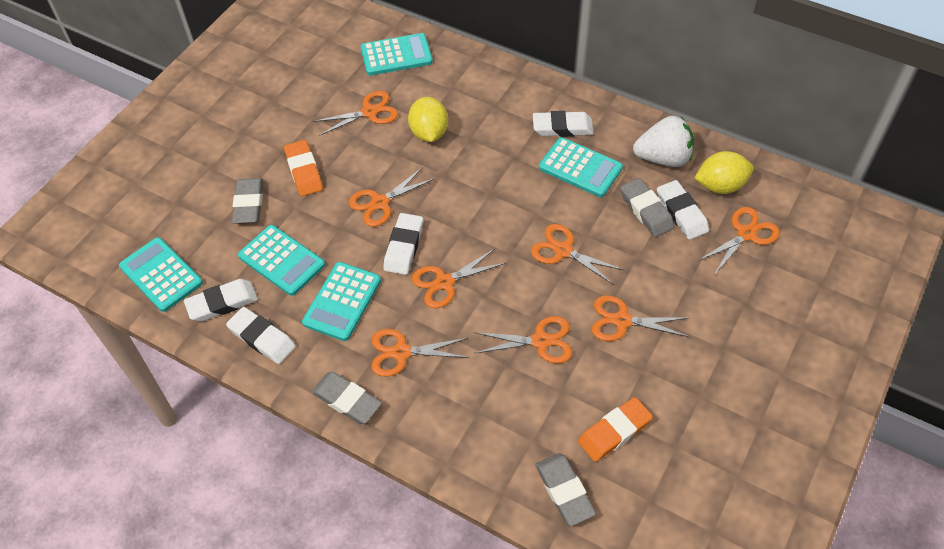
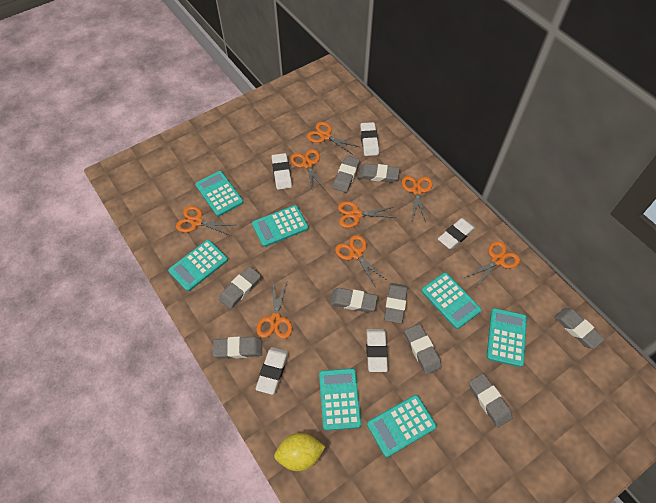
grey eraser: [232,178,263,224] [311,372,382,424] [535,453,596,526] [620,178,674,237] = 4 -> [213,336,262,359] [219,266,261,309] [330,288,378,312] [333,156,360,193] [358,163,400,182] [384,283,408,323] [405,324,442,374] [469,373,512,428] [554,308,605,349] = 9
orange eraser: [284,140,323,196] [578,397,653,462] = 2 -> none = 0
turquoise calculator: [119,237,203,312] [238,225,325,296] [302,262,381,341] [360,33,433,75] [539,137,623,197] = 5 -> [168,240,228,291] [195,171,243,216] [252,205,308,247] [319,368,361,431] [367,395,437,457] [421,272,481,329] [486,308,527,367] = 7
white strawberry: [633,116,694,167] = 1 -> none = 0
yellow lemon: [408,97,448,142] [695,151,753,194] = 2 -> [274,433,326,471] = 1

